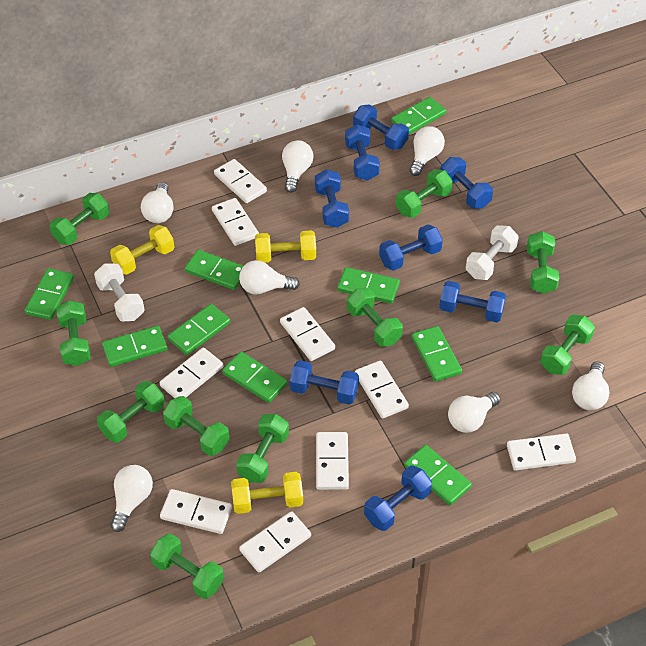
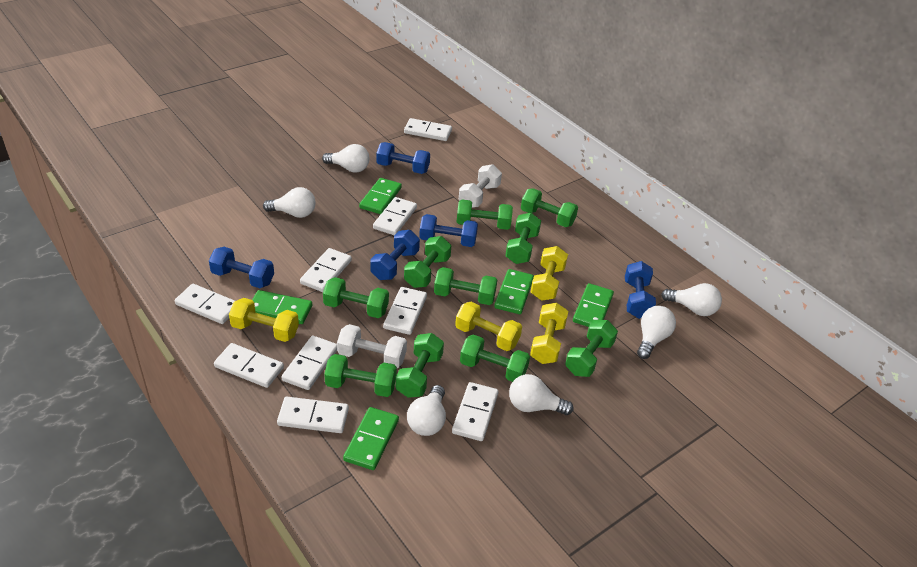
blue dumbbell: [290,360,359,404] [315,169,349,228] [345,124,380,180] [353,104,409,150] [364,465,432,531] [379,224,443,271] [439,281,506,322] [440,157,493,209] = 8 -> [209,247,274,288] [370,230,420,280] [376,142,430,174] [419,214,478,247] [625,261,656,319] = 5
green domino: [25,268,74,320] [102,326,167,367] [168,304,230,355] [185,249,243,290] [222,352,287,403] [337,267,400,304] [392,97,446,134] [404,445,472,505] [412,326,462,382] = 9 -> [252,290,312,324] [343,407,399,470] [359,178,402,214] [494,269,534,314] [573,283,614,327] = 5
white light bulb: [110,465,153,532] [141,182,174,223] [239,260,300,295] [282,140,313,193] [409,126,445,176] [448,392,501,433] [572,361,609,410] = 7 -> [263,187,316,218] [322,144,369,173] [407,385,446,436] [509,374,573,415] [637,306,676,359] [661,283,722,316] = 6
yellow dumbbell: [110,225,174,275] [231,472,303,514] [255,230,316,263] = 3 -> [229,298,299,342] [455,302,522,351] [530,303,568,364] [531,246,568,301] = 4

